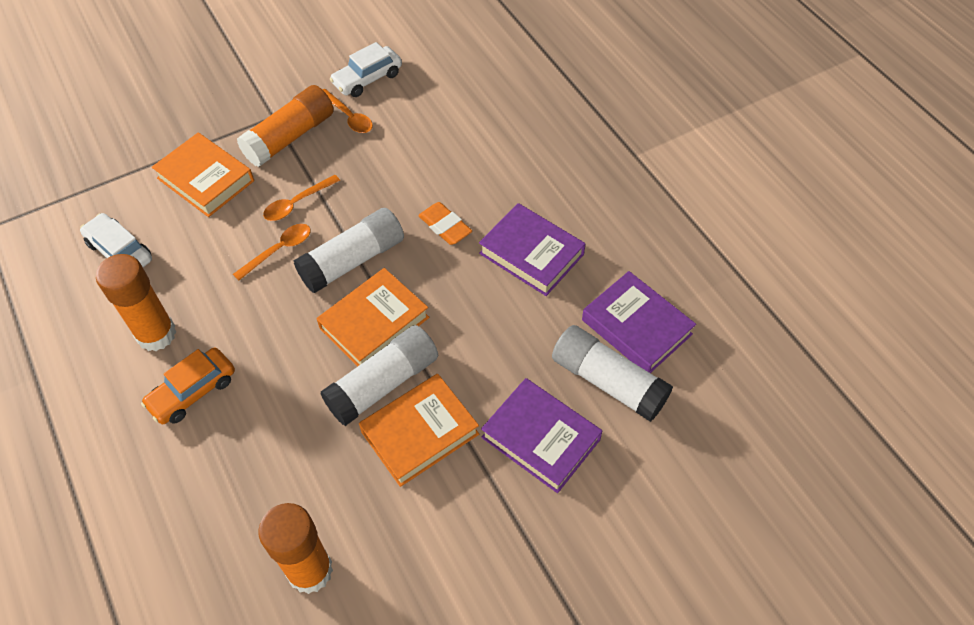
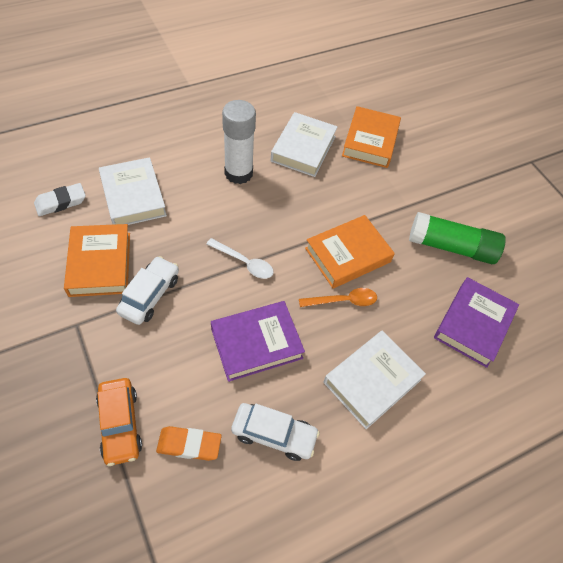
green glue stick: none = 0 -> [409,212,506,264] = 1
orange glue stick: [96,254,176,351] [237,85,334,167] [259,503,333,594] = 3 -> none = 0
orange spoon: [233,224,311,281] [263,175,340,221] [322,89,373,133] = 3 -> [299,288,377,307] = 1
purple book: [479,203,585,296] [481,378,602,493] [582,271,696,373] = 3 -> [211,301,305,382] [434,277,519,368] = 2
white book: none = 0 -> [99,157,167,225] [270,112,338,177] [323,331,426,429] = 3
white eraser: none = 0 -> [34,183,86,216] = 1
white glue stick: [293,208,404,293] [320,325,438,426] [552,325,673,422] = 3 -> [222,100,256,184] = 1
white spoon: none = 0 -> [207,238,273,279] = 1

